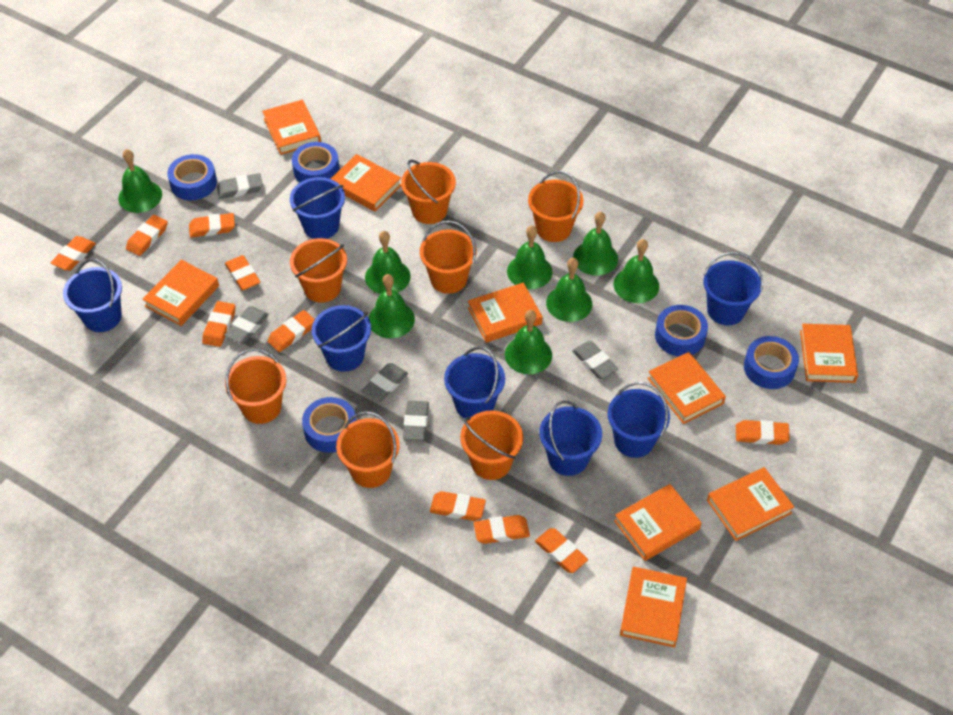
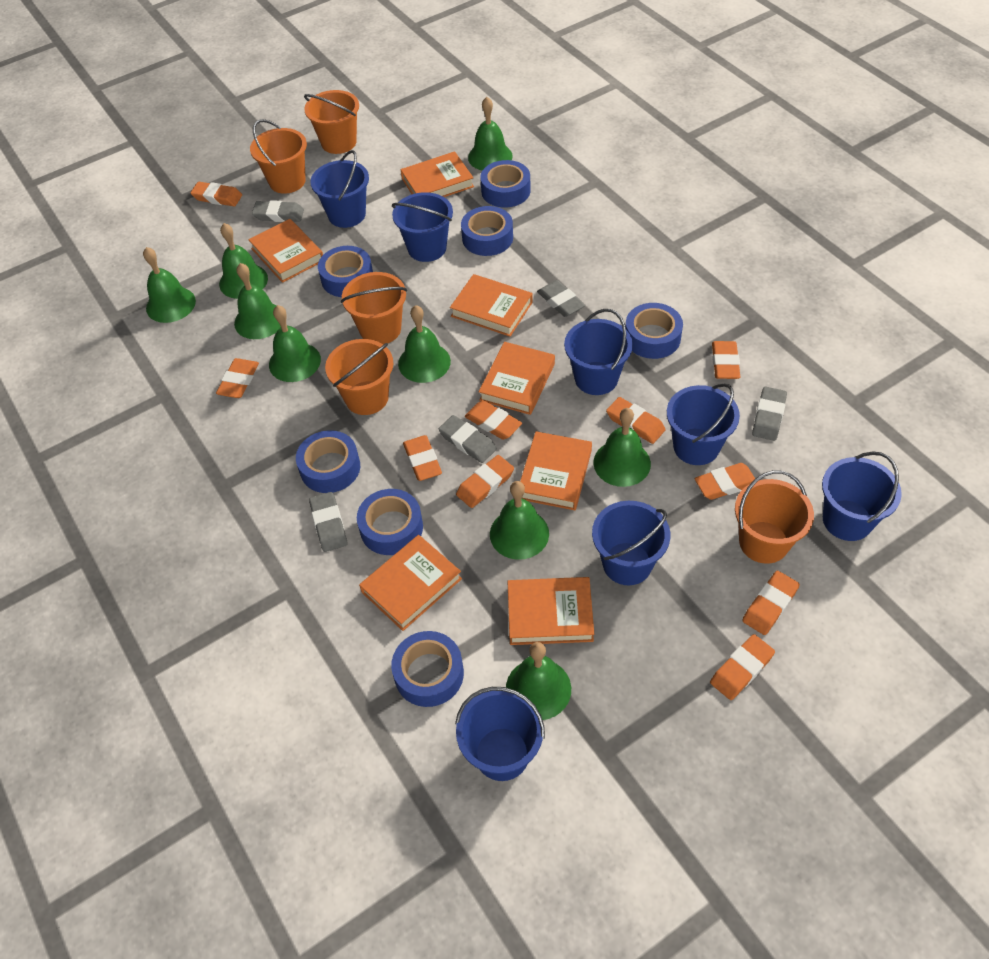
blue tape: [167,154,217,200] [292,142,339,183] [302,397,356,453] [655,305,708,356] [744,336,799,389] = 5 -> [296,430,360,493] [318,246,373,297] [357,489,423,555] [391,631,464,707] [461,206,513,256] [480,160,531,207] [625,303,683,359] = 7
green bell: [118,149,162,213] [365,231,411,294] [368,274,415,338] [505,310,552,374] [507,225,552,289] [546,258,592,322] [573,212,618,276] [614,239,659,303] = 8 -> [143,247,196,323] [219,223,268,299] [234,263,281,339] [269,305,321,382] [398,305,451,383] [468,97,513,171] [490,481,549,560] [506,642,571,720] [593,408,651,487] = 9
orange book: [142,260,219,326] [262,100,321,155] [331,154,401,212] [468,283,543,343] [614,484,702,561] [620,567,687,647] [647,352,726,424] [707,467,794,541] [800,324,858,383] = 9 -> [249,219,323,283] [359,535,462,631] [400,151,474,197] [450,274,533,337] [479,342,555,415] [507,577,594,645] [520,431,592,510] = 7
orange bucket: [225,348,286,424] [290,238,347,303] [336,411,400,488] [401,160,456,224] [420,221,476,294] [460,410,523,480] [528,171,583,242] = 7 -> [250,119,307,194] [304,90,359,154] [325,339,393,415] [341,272,407,345] [735,470,814,564] = 5

